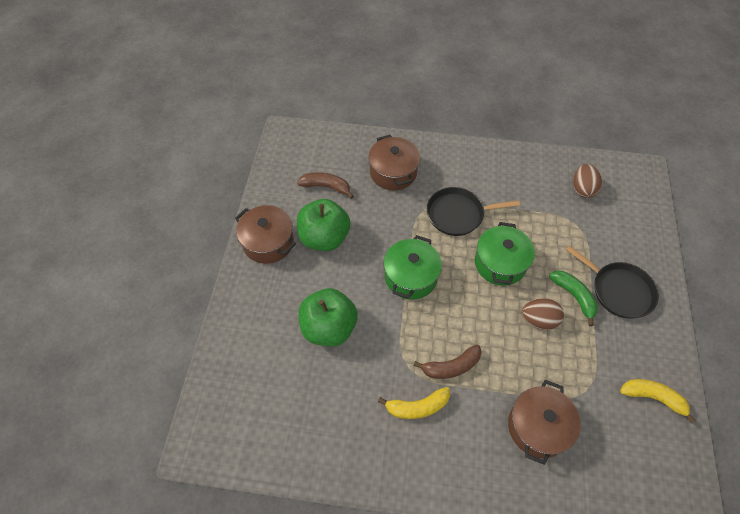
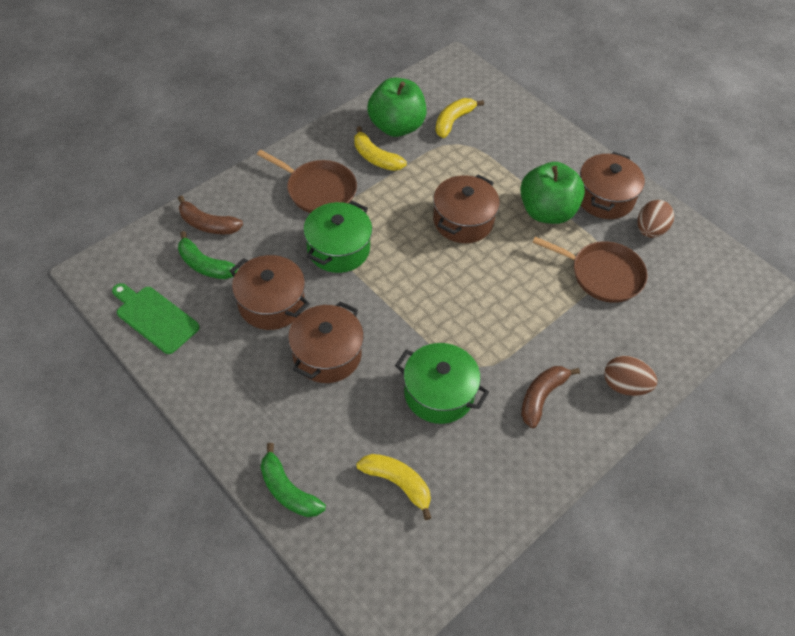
black pan: [427,187,520,236] [566,245,659,319] = 2 -> none = 0
brown pan: none = 0 -> [257,150,357,213] [532,237,647,303] = 2
brown pot: [235,205,296,264] [368,135,420,190] [508,380,581,465] = 3 -> [230,255,310,330] [288,301,364,383] [433,174,500,243] [580,152,645,219] = 4
green banana: [549,271,598,326] = 1 -> [178,231,239,279] [261,443,326,517] = 2
green cutting board: none = 0 -> [112,283,200,354] = 1
yellow banana: [378,387,450,419] [620,379,695,424] = 2 -> [354,126,407,171] [356,454,431,520] [435,98,484,138] = 3

